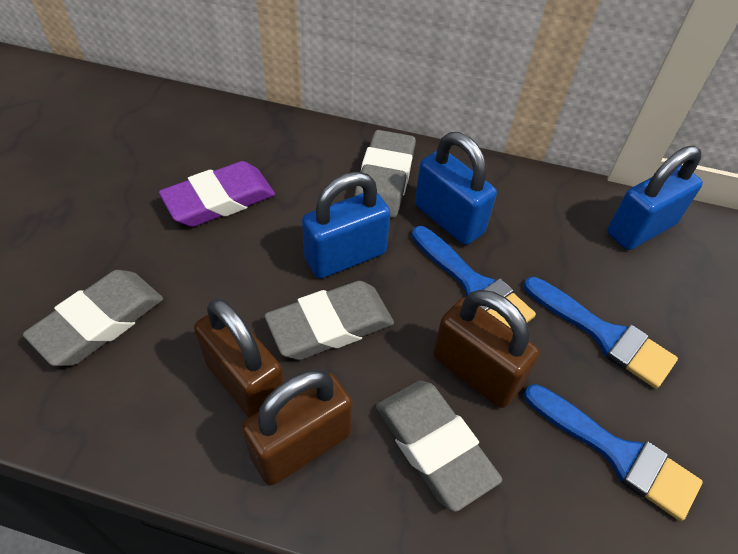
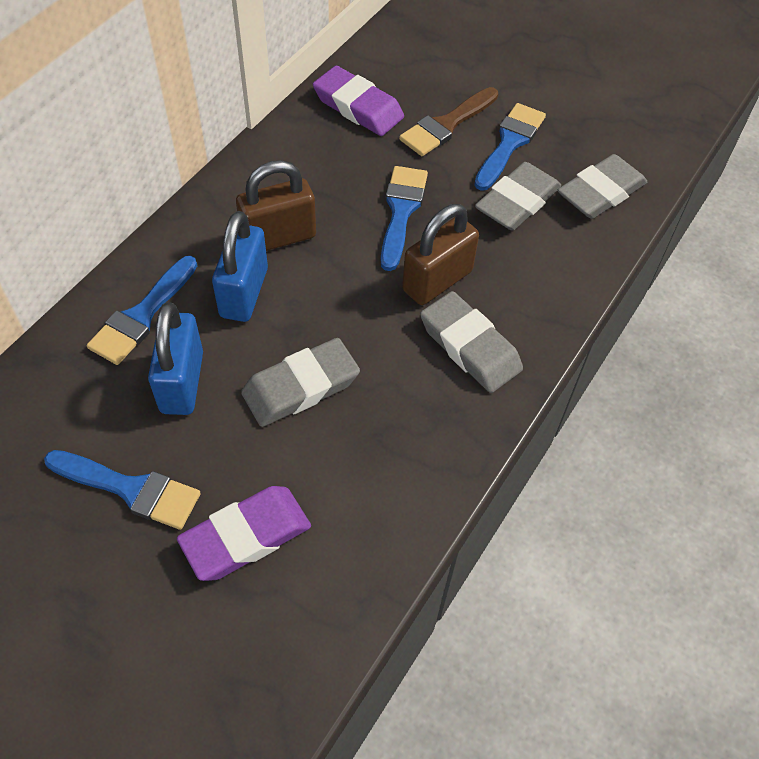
blue brush: [412,226,536,328] [524,277,678,389] [524,384,703,521] = 3 -> [44,450,201,530] [87,256,197,365] [381,166,428,271] [474,103,546,191] = 4
blue padlock: [302,172,390,279] [415,132,497,245] [607,146,703,250] = 3 -> [148,302,203,415] [212,211,268,322] = 2
brown brush: none = 0 -> [399,87,498,156] = 1
brown padlock: [194,298,284,418] [242,369,352,485] [433,290,539,408] = 3 -> [236,160,316,251] [402,204,479,305] = 2
purple eraser: [159,161,275,227] = 1 -> [177,486,311,581] [313,66,404,136] = 2

